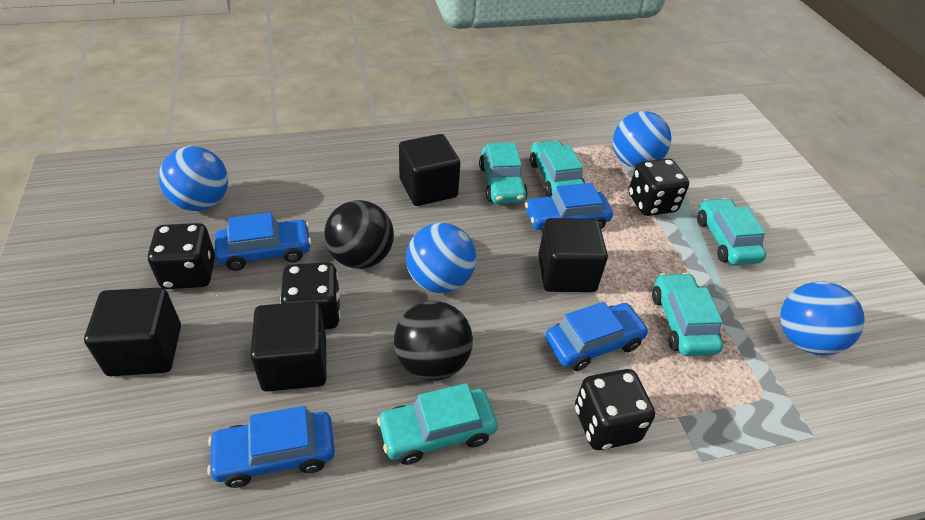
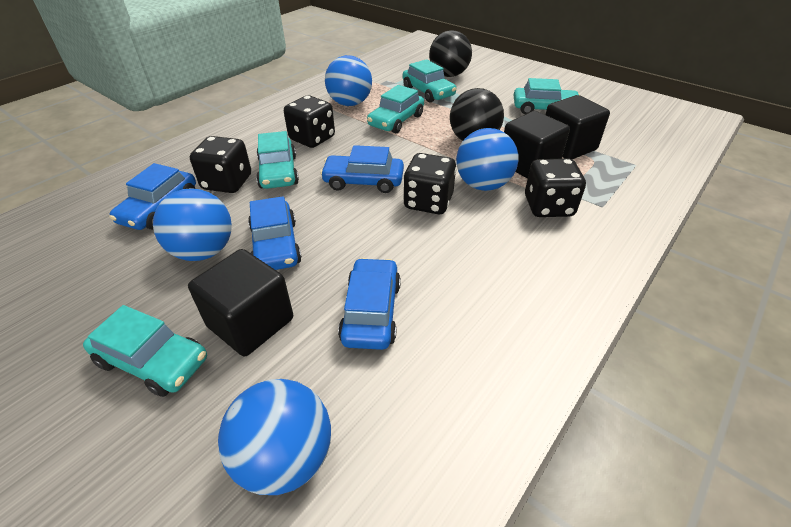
black cube: [84,287,181,376] [250,301,326,392] [399,134,460,206] [538,218,608,292] = 4 -> [188,249,293,356] [504,111,570,179] [545,95,610,159] = 3

